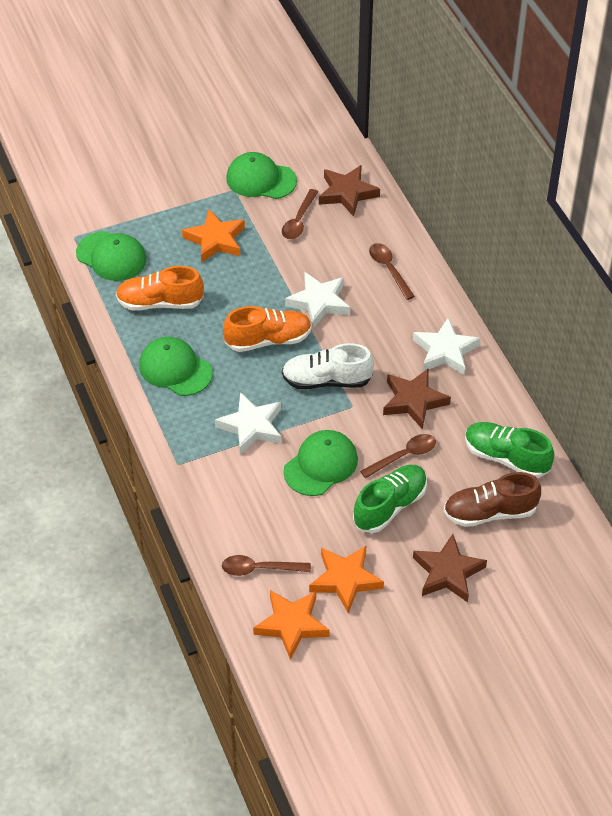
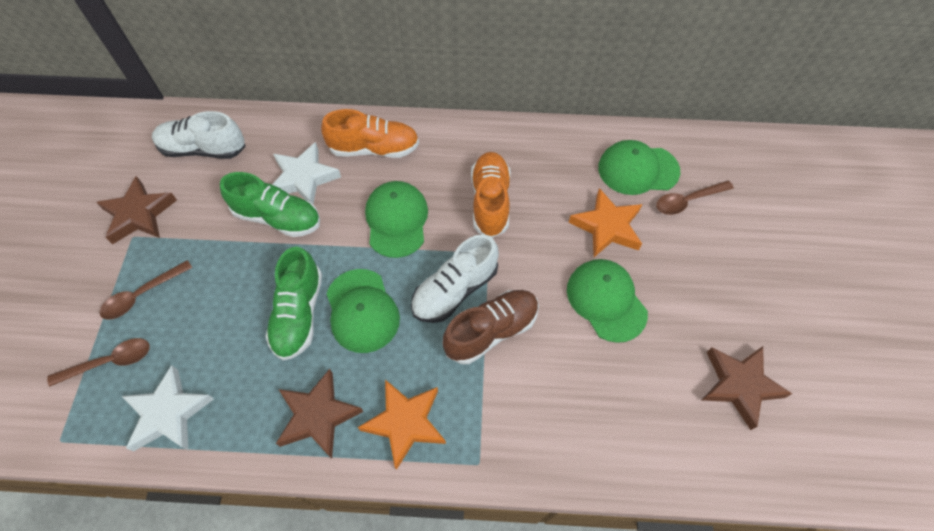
brown spoon: [222,555,311,576] [282,189,318,239] [360,434,436,478] [369,243,415,300] = 4 -> [47,338,150,387] [100,260,192,320] [656,180,734,215] = 3
orange star: [182,209,245,263] [253,590,329,660] [309,546,384,613] = 3 -> [358,380,446,470] [569,188,642,257] = 2
white shoe: [282,343,374,389] = 1 -> [152,111,246,159] [411,234,499,323] = 2
white star: [215,392,281,455] [285,272,350,328] [413,317,480,375] = 3 -> [122,365,214,451] [272,142,341,204] = 2

